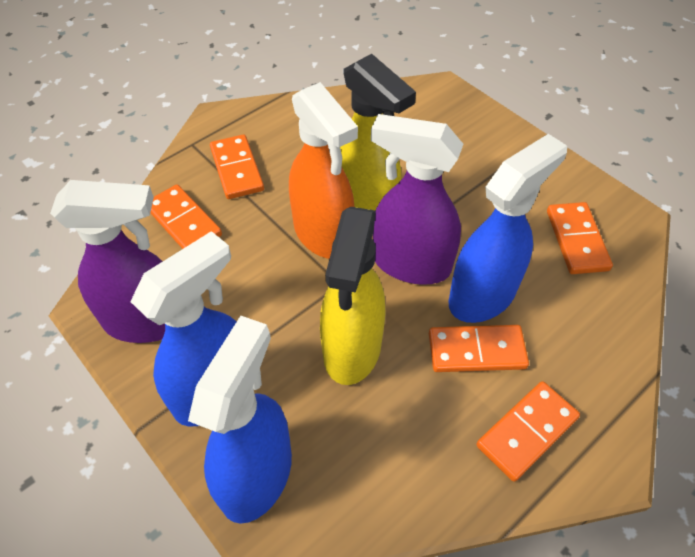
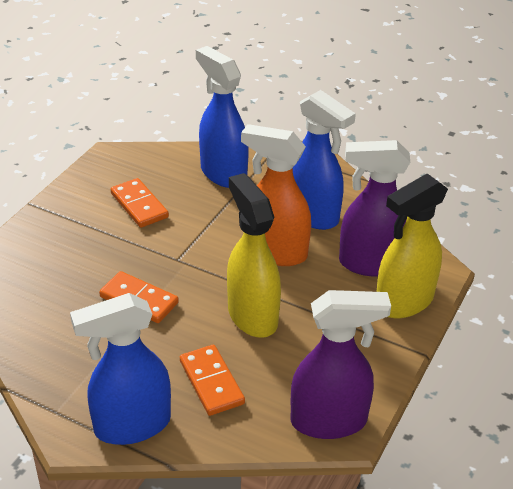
orange domino: [150,184,222,249] [210,135,264,199] [429,325,529,372] [477,381,580,482] [547,202,613,274] = 5 -> [99,271,179,323] [110,178,169,228] [180,345,245,416] = 3

